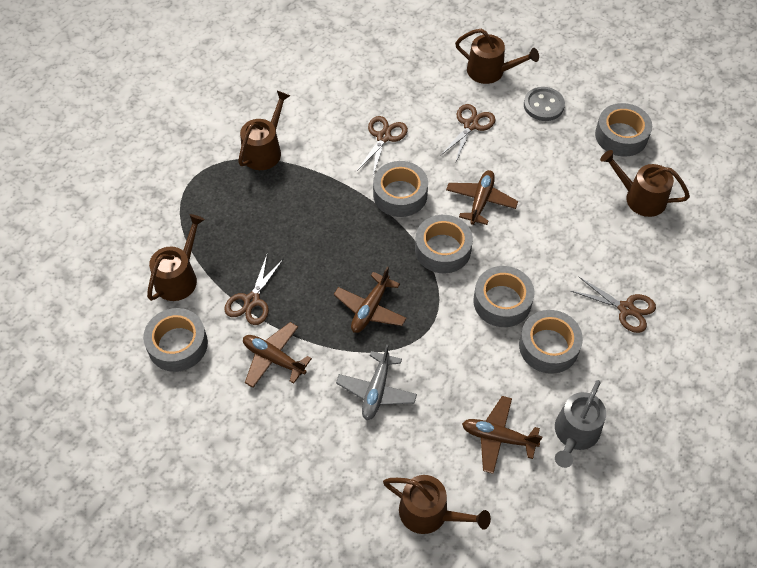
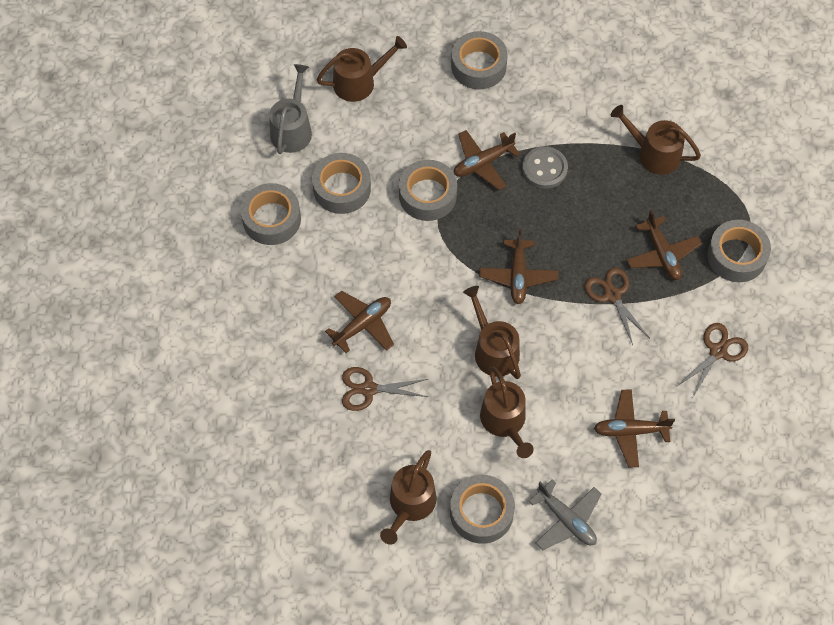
brown plane: [243,322,312,388] [334,267,407,333] [446,170,518,225] [462,396,542,474] = 4 -> [325,291,394,353] [454,130,520,190] [479,230,558,305] [594,389,675,467] [626,210,702,280] = 5
brown scissors: [224,255,284,325] [357,116,408,175] [441,104,495,161] [571,277,656,333] = 4 -> [342,367,428,411] [585,268,649,345] [676,323,748,397] = 3

